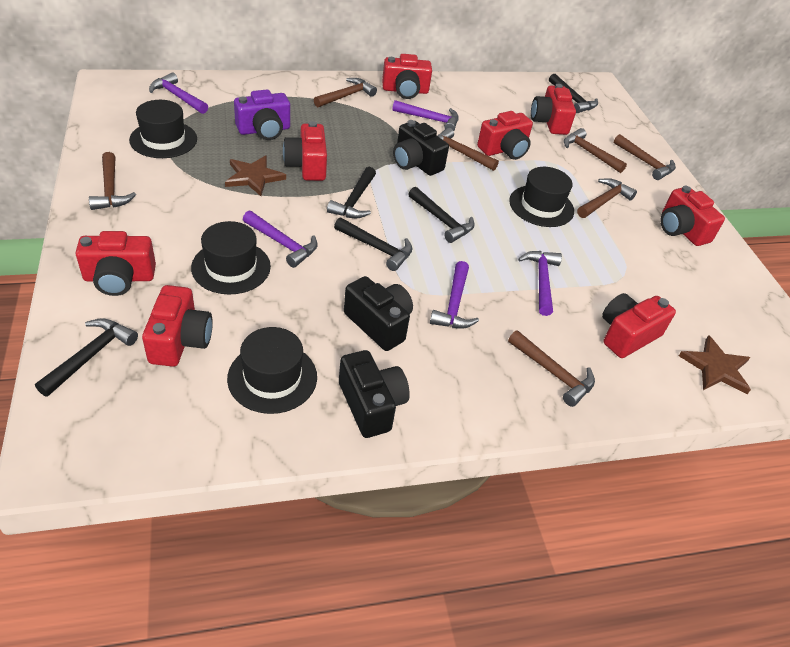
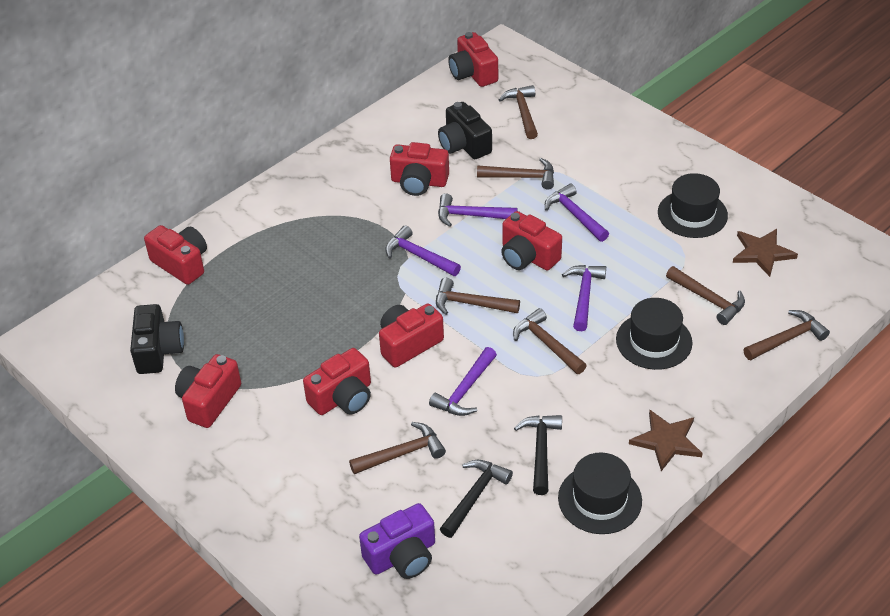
black camera: [339,350,410,438] [344,276,413,351] [393,120,449,176] = 3 -> [130,304,184,374] [438,102,492,159] = 2
black hammer: [35,318,138,397] [327,167,376,218] [334,217,412,271] [409,187,475,243] [549,74,598,113] = 5 -> [440,460,513,538] [514,415,562,495] = 2
black hat: [129,100,197,158] [191,221,271,294] [227,327,317,414] [509,167,574,227] = 4 -> [558,453,642,534] [616,298,693,370] [658,173,728,238] = 3
red camera: [76,231,156,296] [142,285,213,367] [283,121,327,181] [382,54,432,99] [477,111,533,160] [531,84,576,135] [602,293,676,358] [660,186,725,246] = 8 -> [144,225,207,285] [175,354,241,428] [303,348,371,415] [379,303,444,367] [390,142,449,196] [448,32,498,87] [501,211,562,270] = 7

